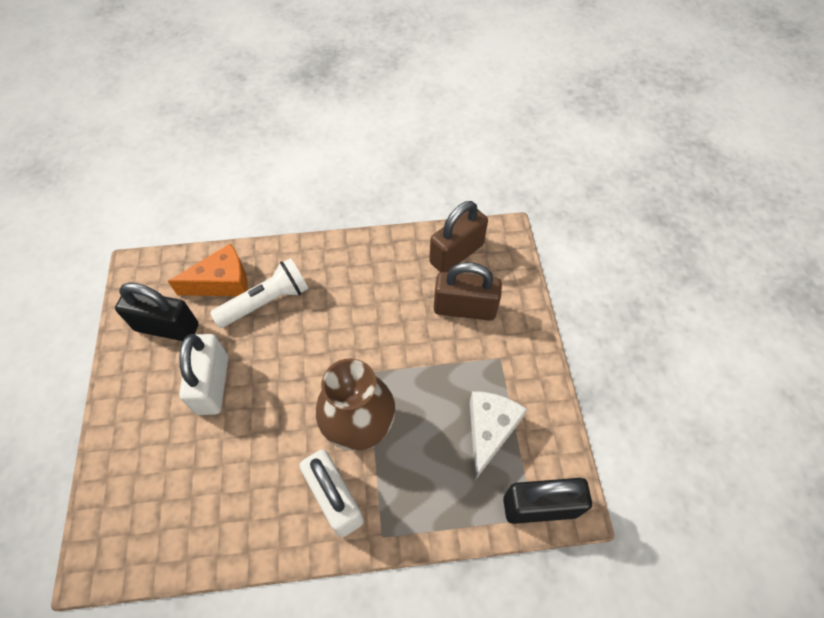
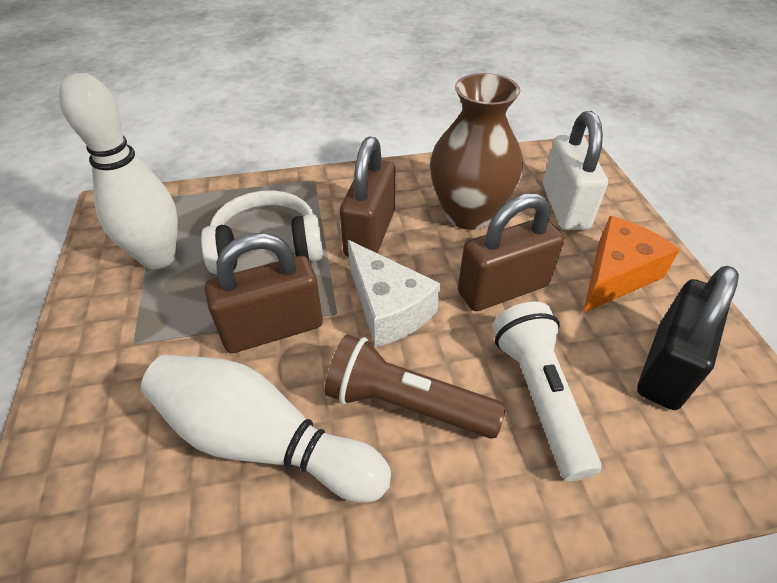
black padlock: [115,282,199,341] [503,478,592,524] = 2 -> [637,266,739,410] = 1
brown flashlight: none = 0 -> [324,334,506,439] = 1
brown padlock: [429,201,488,272] [434,262,502,321] = 2 -> [205,233,323,353] [340,136,395,257] [458,193,564,311] = 3
white bowling pin: none = 0 -> [59,73,178,269] [141,355,391,503] = 2
white headphones: none = 0 -> [201,190,323,274] = 1
white padlock: [179,334,228,415] [299,449,364,537] = 2 -> [543,111,608,230] = 1

